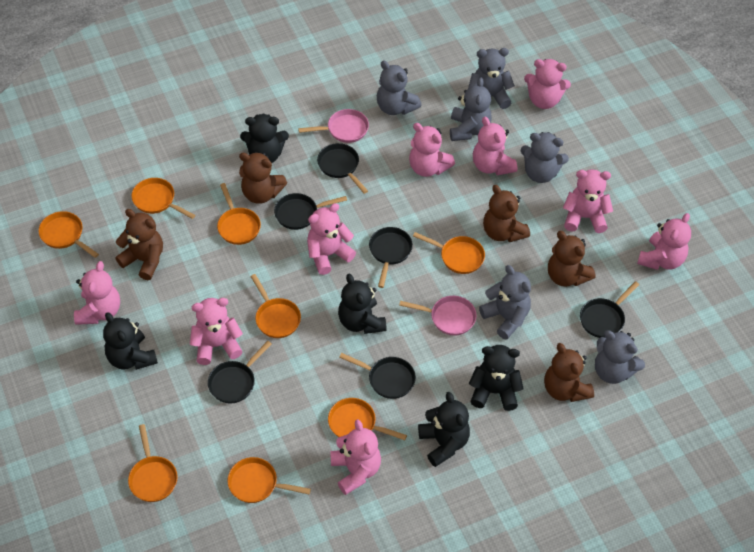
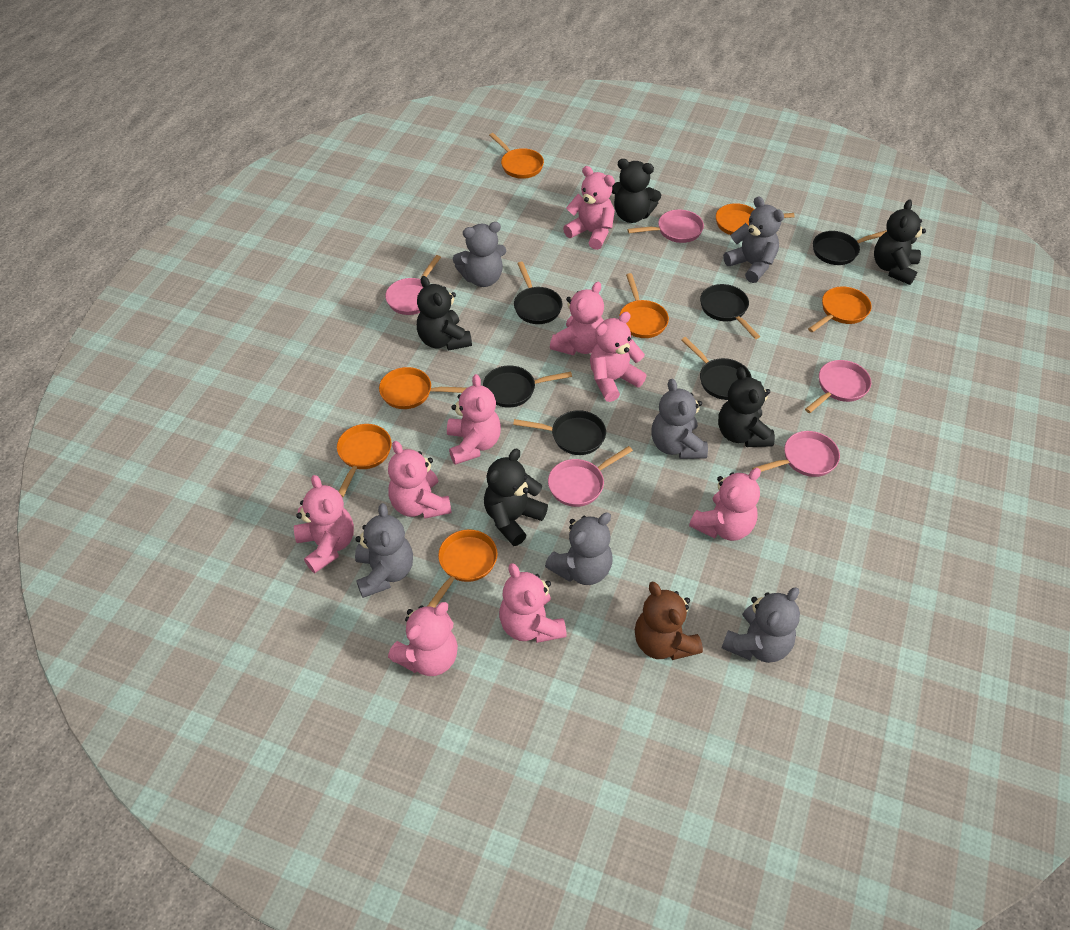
brown teddy bear: [115,209,163,280] [239,152,287,204] [483,185,530,242] [544,343,594,402] [548,231,596,287] = 5 -> [635,582,703,660] = 1
orange pan: [39,211,99,258] [128,424,178,502] [131,178,195,219] [217,183,261,245] [228,457,311,503] [250,274,301,338] [328,398,407,440] [413,232,485,274] = 8 -> [337,424,392,497] [379,367,466,409] [427,529,498,608] [489,133,544,179] [619,273,669,338] [716,203,795,235] [808,286,872,333] = 7
pink pan: [298,109,369,143] [399,296,477,335] = 2 -> [385,255,441,315] [548,446,633,507] [627,210,704,243] [752,431,840,477] [805,360,871,413] = 5

